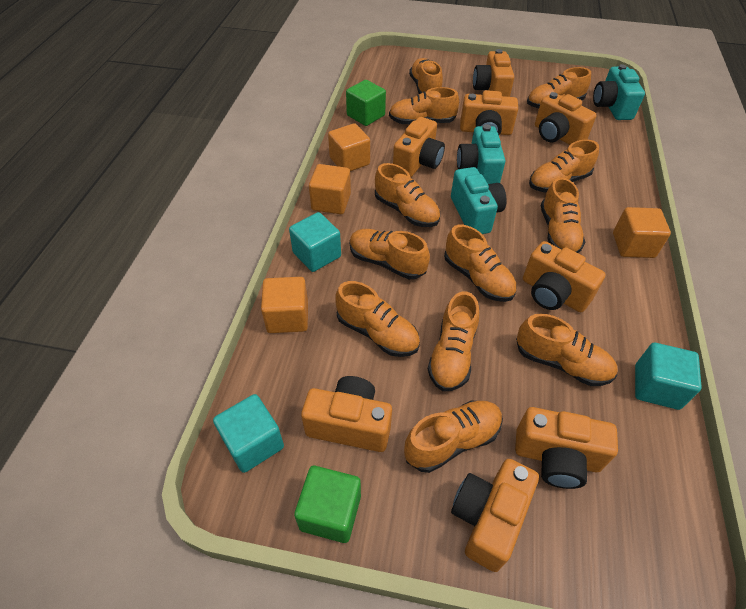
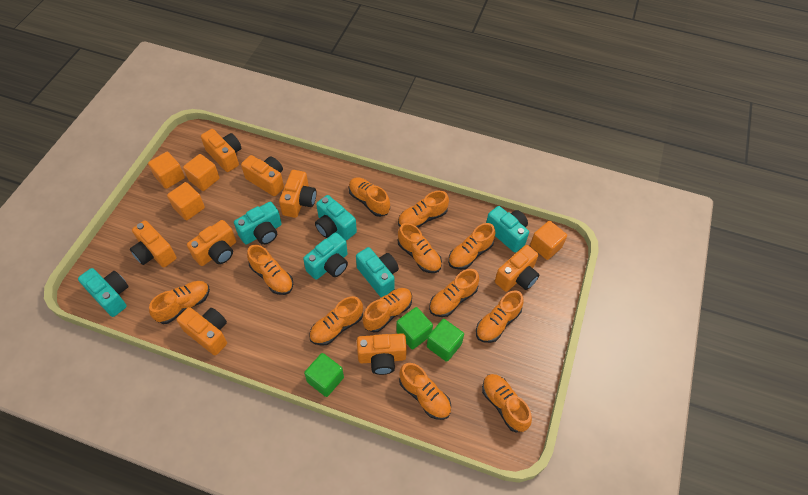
green cube: [294,466,361,543] [346,80,386,126] = 2 -> [304,353,344,397] [396,307,433,349] [427,319,464,362] = 3
turquoise camera: [451,167,507,234] [457,124,505,184] [593,64,645,120] = 3 -> [78,268,129,317] [234,202,282,245] [303,232,348,280] [315,195,357,240] [356,247,399,297] [486,206,529,253] = 6
turquoise cube: [213,394,284,473] [289,212,341,272] [635,343,702,410] = 3 -> none = 0

